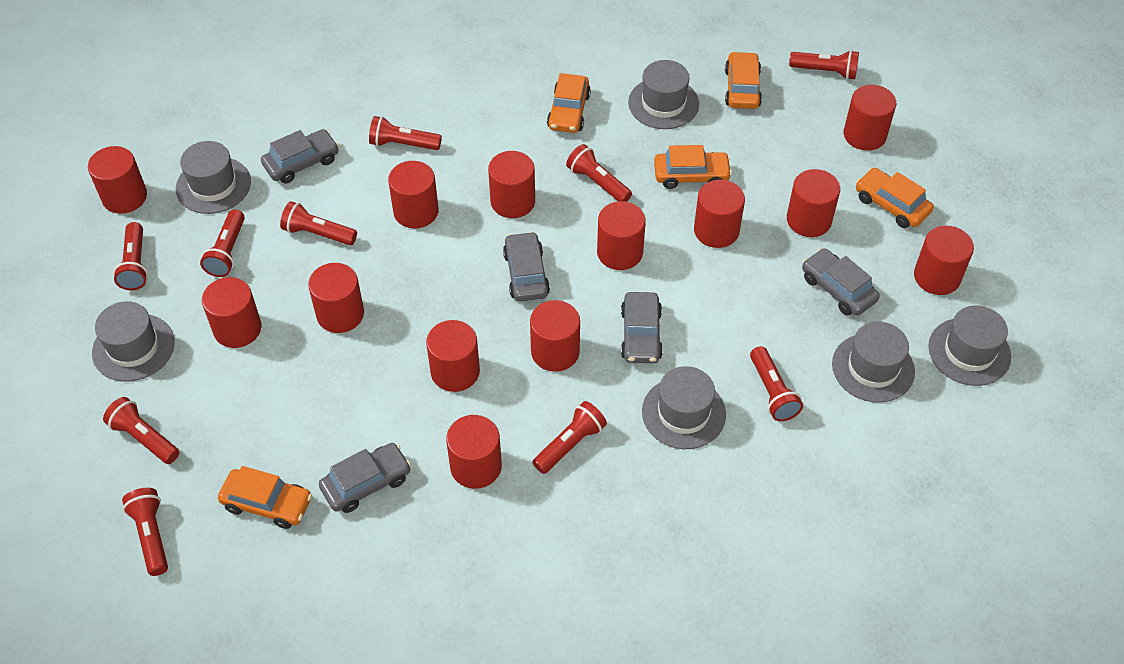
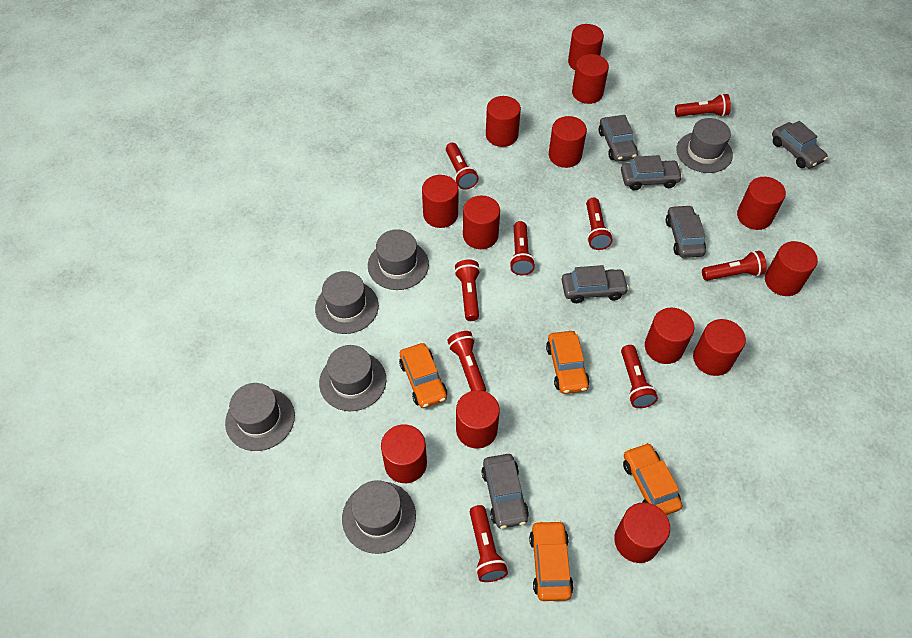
grey car: [261,129,339,183] [319,443,411,513] [503,231,550,302] [621,292,663,363] [802,248,880,316] = 5 -> [481,454,529,529] [562,265,629,303] [599,115,638,162] [621,155,683,191] [666,205,706,258] [772,121,828,168] = 6
orange car: [218,466,312,529] [547,73,591,133] [654,145,732,189] [725,51,762,109] [856,168,934,228] = 5 -> [399,343,447,408] [529,520,574,601] [546,331,589,394] [623,442,682,515] = 4
red flashlight: [103,397,179,464] [113,222,148,290] [122,488,168,576] [200,209,245,277] [280,201,357,245] [369,116,442,150] [532,401,607,474] [566,144,632,202] [750,346,803,421] [789,50,859,80] = 10 -> [446,143,479,190] [447,331,486,392] [454,260,480,321] [470,505,508,582] [509,221,535,275] [586,198,613,250] [621,345,658,408] [675,94,731,117] [702,251,767,281] = 9

